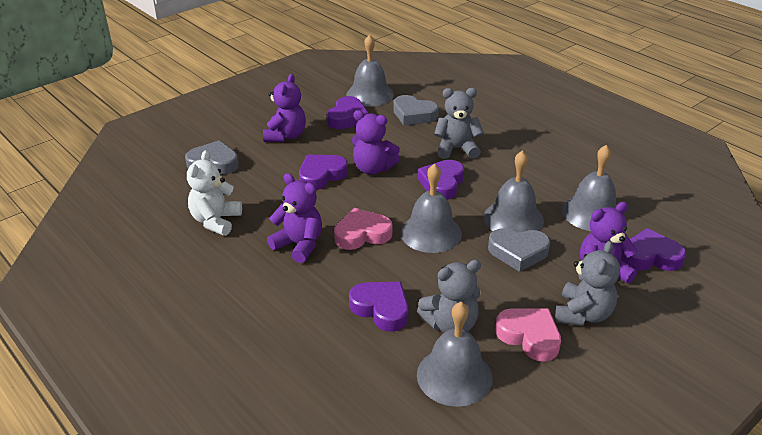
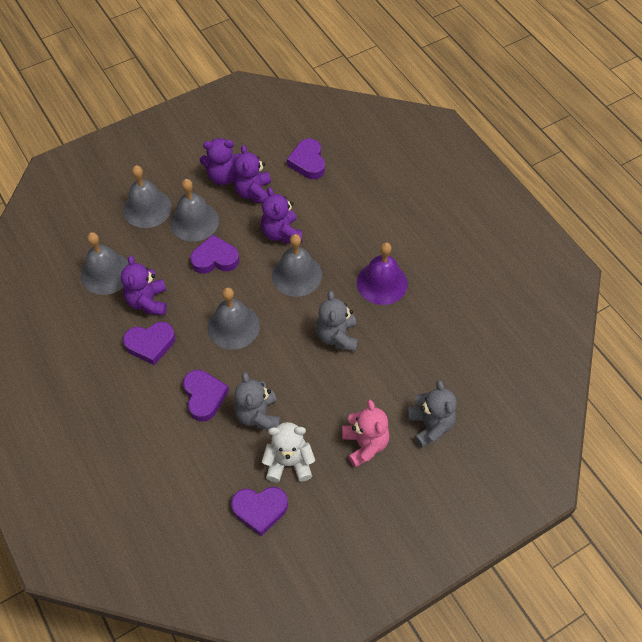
grey heart: [185,140,239,174] [393,95,439,125] [488,228,551,272] = 3 -> none = 0
pink heart: [334,208,392,250] [495,308,561,362] = 2 -> none = 0
pink teddy bear: none = 0 -> [342,400,390,467] = 1
purple bell: none = 0 -> [357,242,408,305] = 1

